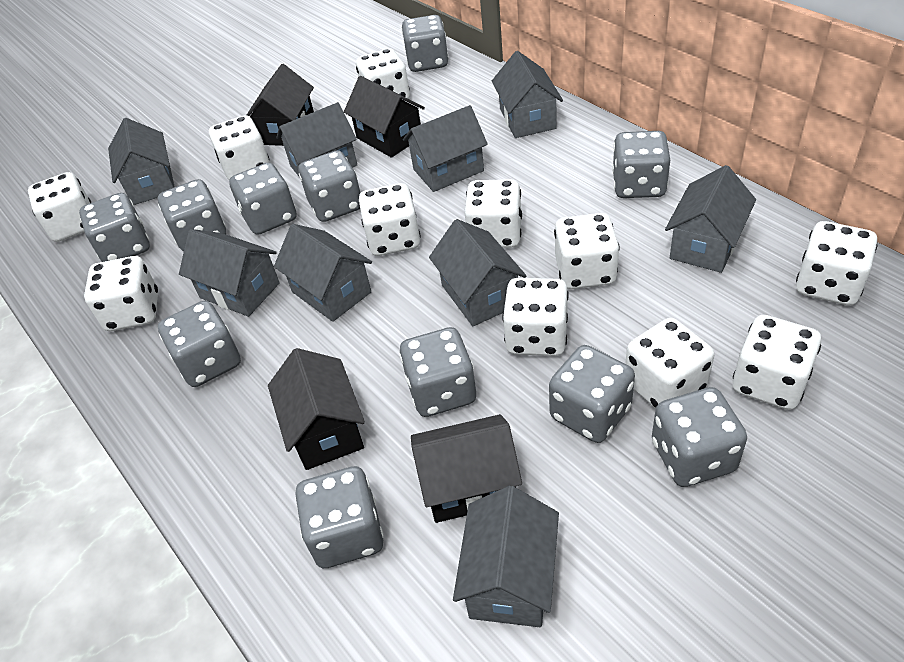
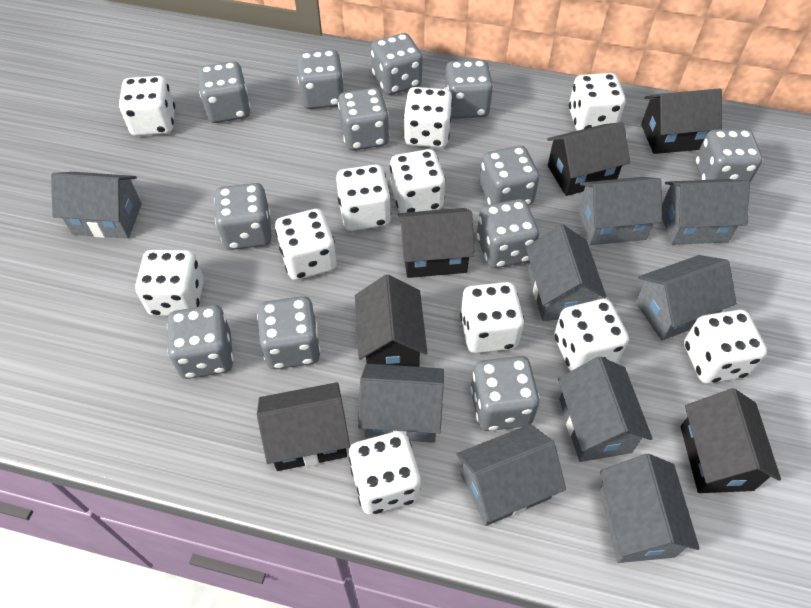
black house: [247,64,314,146] [268,348,365,470] [344,76,425,158] [411,414,522,523] = 4 -> [257,382,350,471] [355,275,427,367] [398,208,475,278] [547,122,630,196] [641,89,722,154] [681,388,781,493] = 6
grey dice: [79,193,150,262] [158,179,226,251] [158,301,241,387] [229,163,296,235] [295,466,384,568] [298,150,361,222] [400,327,476,417] [402,15,449,72] [549,345,635,443] [612,131,670,198] [652,387,747,487] = 11 -> [167,305,233,379] [198,61,250,123] [214,183,272,250] [257,296,321,369] [297,50,344,109] [338,88,389,150] [371,33,423,95] [444,60,493,119] [470,356,540,431] [477,199,539,268] [479,146,539,206] [696,129,762,183] = 12

